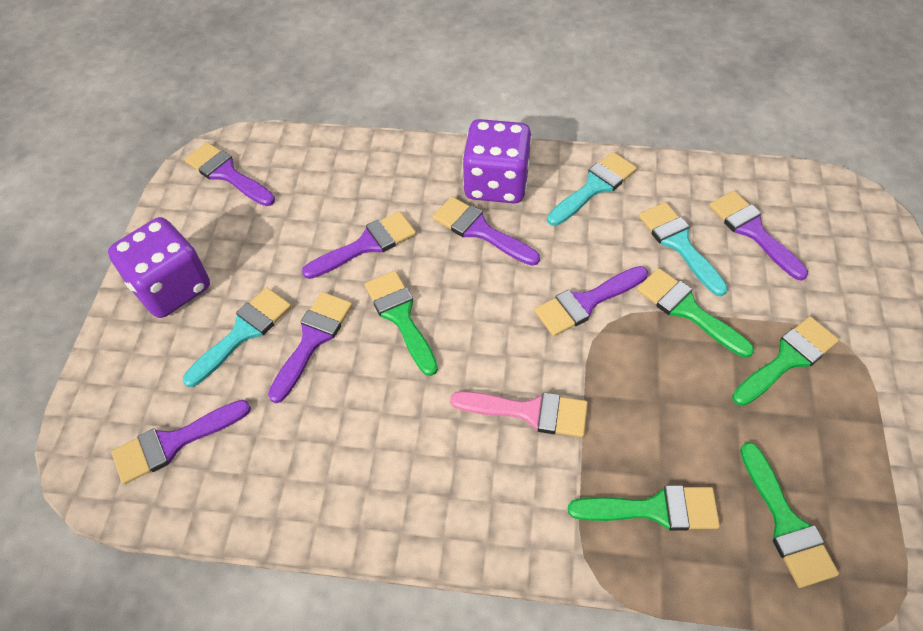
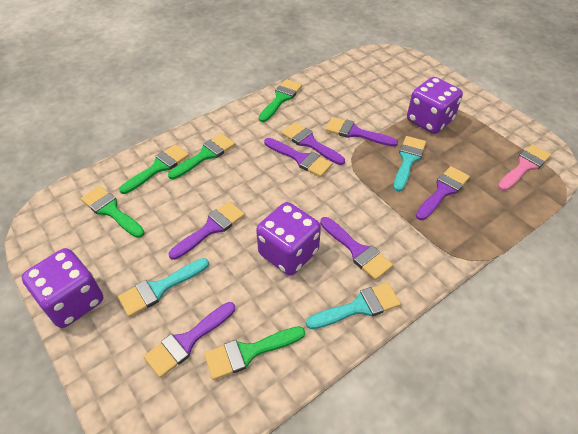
purple dice: [108,217,210,318] [462,119,532,203] = 2 -> [22,248,103,328] [256,202,321,276] [407,77,463,134] = 3

